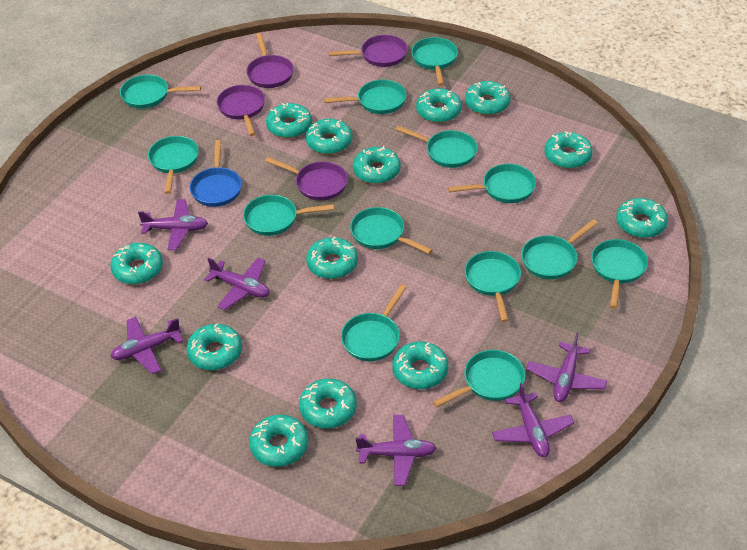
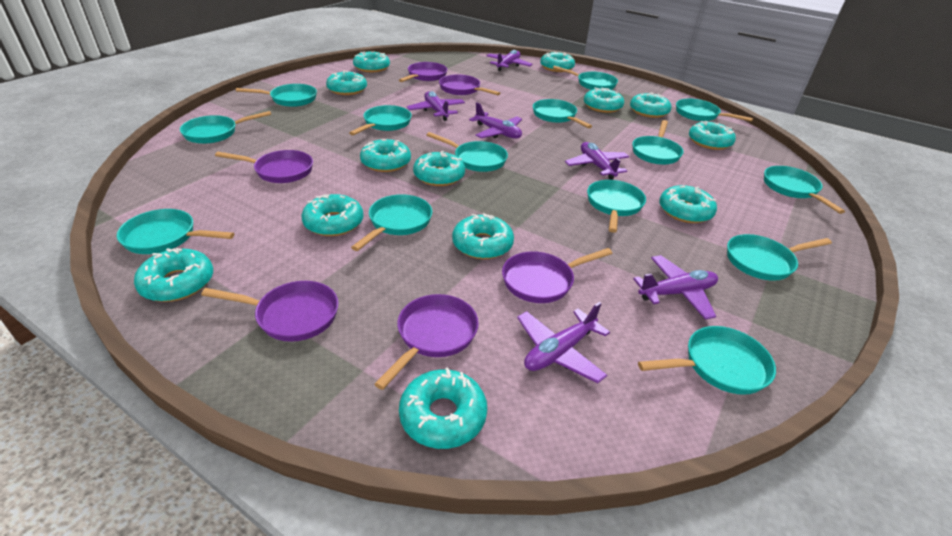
blue pan: [190,140,242,207] = 1 -> none = 0
purple pan: [217,85,265,136] [246,33,294,88] [265,157,348,201] [329,35,408,67] = 4 -> [201,281,338,342] [215,150,313,183] [374,294,479,390] [399,62,447,82] [439,74,500,95] [502,248,612,303] = 6
turquoise pan: [120,74,201,109] [148,136,199,194] [243,195,334,236] [324,80,406,114] [341,284,407,361] [350,207,432,254] [395,126,478,168] [411,37,458,86] [433,350,525,407] [448,164,536,203] [465,251,521,322] [521,219,598,279] [591,239,648,309] = 13 -> [117,209,234,254] [180,111,271,144] [236,84,317,107] [349,105,412,135] [351,194,432,251] [426,132,508,172] [533,99,592,128] [553,66,618,90] [587,180,646,233] [632,120,684,165] [638,326,776,395] [676,99,753,122] [727,234,832,281] [764,166,845,214] = 14

